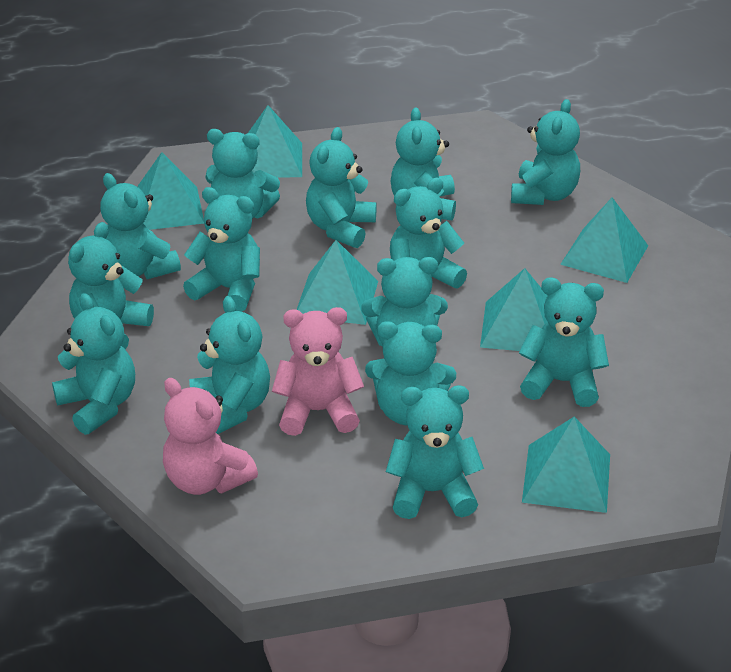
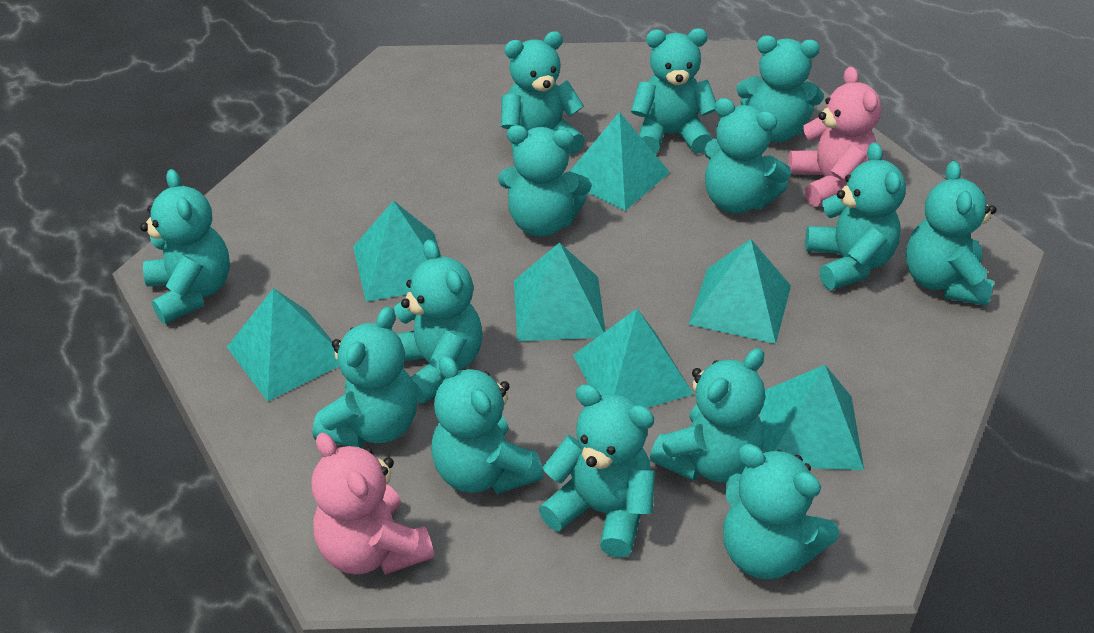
turquoise pyramid: [137,152,204,230] [248,105,302,178] [297,240,378,325] [480,268,548,351] [522,416,610,513] [560,197,648,283] = 6 -> [227,288,339,402] [353,200,441,302] [514,242,605,341] [570,112,670,211] [573,309,694,408] [688,239,791,344] [760,365,864,470] = 7

